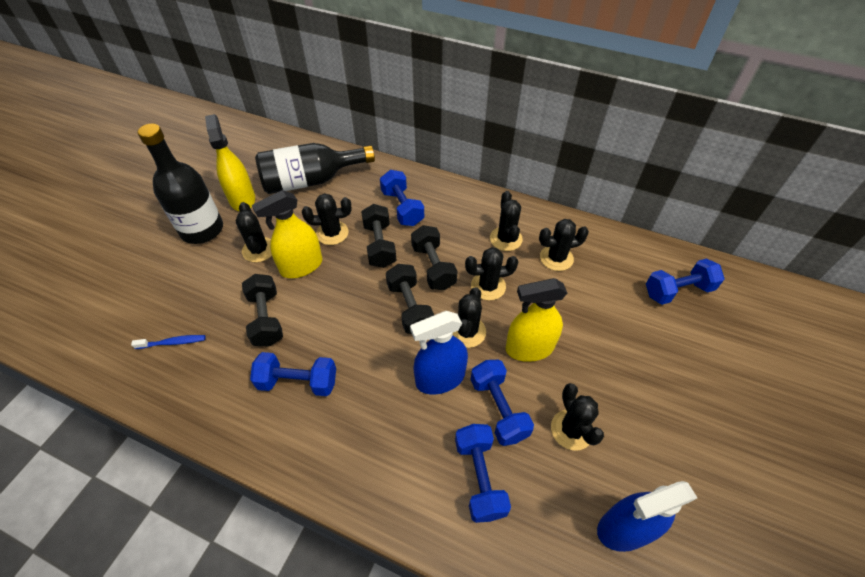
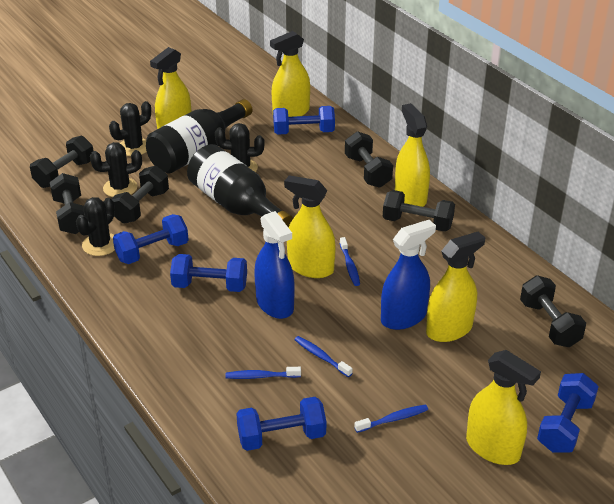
black cactus: [236,202,272,262] [302,193,352,245] [453,287,486,348] [465,247,518,300] [490,191,523,251] [539,219,589,271] [551,383,604,451] = 7 -> [76,197,115,256] [90,142,142,197] [109,101,151,156] [215,123,265,172] = 4
black dumbbell: [242,274,283,346] [361,204,396,268] [386,264,434,334] [411,225,457,290] = 4 -> [30,136,93,188] [50,173,85,234] [111,166,169,224] [345,131,393,188] [383,190,455,232] [520,276,586,347] = 6
blue toothbrush: [131,335,206,349] = 1 -> [225,367,301,379] [294,336,353,377] [340,237,360,286] [354,404,428,433] = 4
yellow spray bottle: [205,114,255,211] [252,190,322,278] [506,278,567,362] = 3 -> [150,47,191,129] [270,31,310,117] [284,175,336,278] [395,103,430,207] [426,232,485,342] [466,350,541,465] = 6

